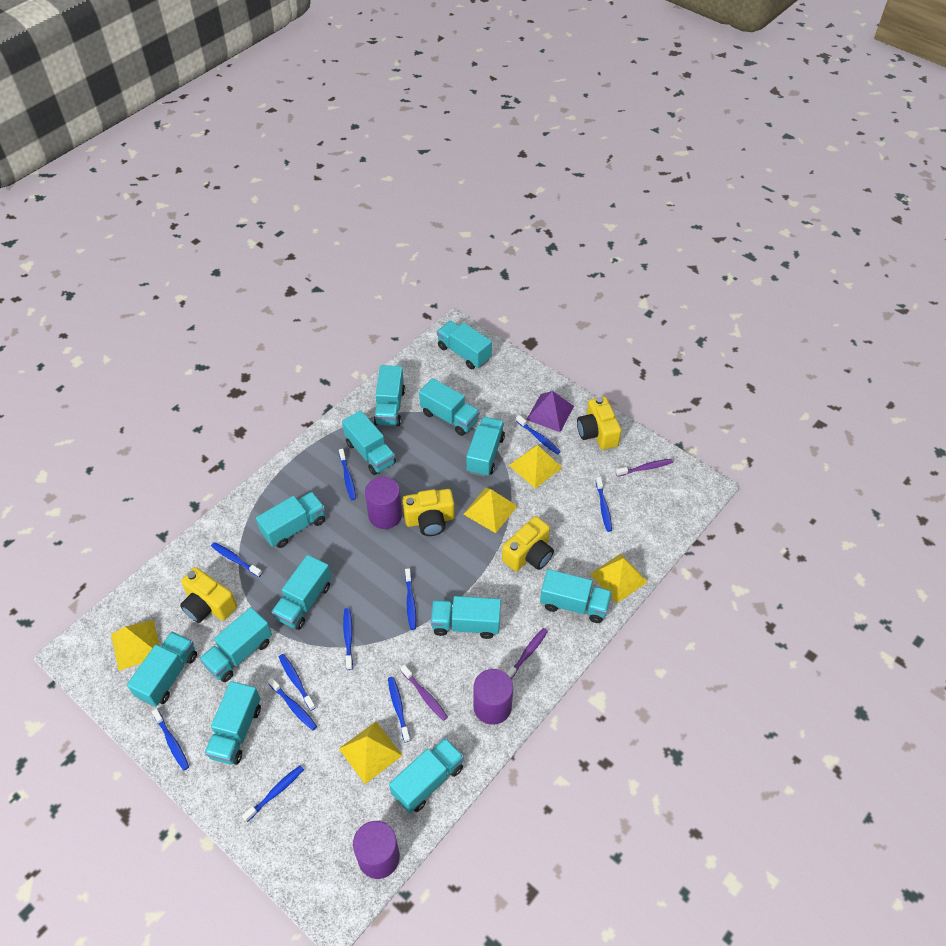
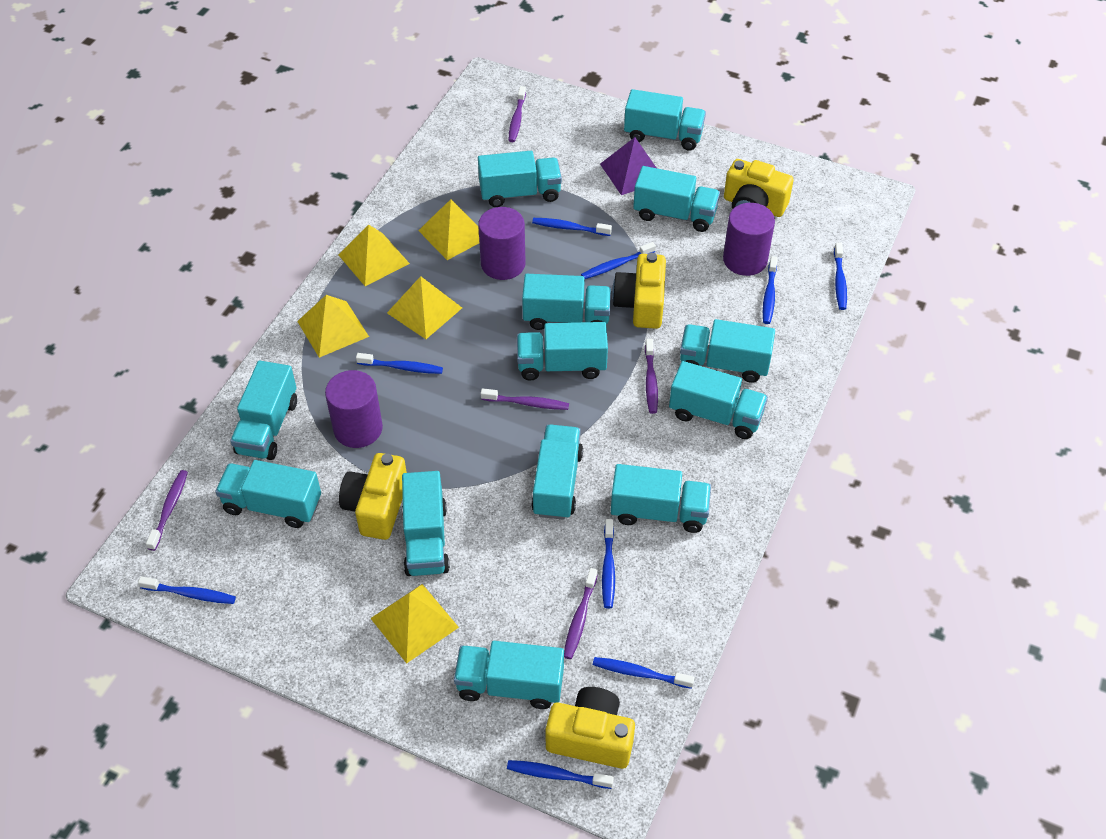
blue toothbrush: [152,708,189,770] [211,542,262,577] [242,765,304,822] [268,677,317,730] [279,654,316,711] [339,449,356,500] [343,608,353,670] [388,677,410,743] [405,568,416,630] [516,415,561,455] [596,477,612,532] = 11 -> [138,576,236,604] [356,353,443,374] [507,760,614,789] [532,218,612,236] [581,242,656,279] [593,657,695,689] [602,519,615,609] [763,256,777,324] [834,242,847,310] = 9
purple toothbrush: [401,665,448,721] [506,628,548,679] [616,459,673,477] = 3 -> [146,470,188,551] [481,388,569,410] [508,86,526,142] [564,568,598,659] [645,339,658,414] = 5

